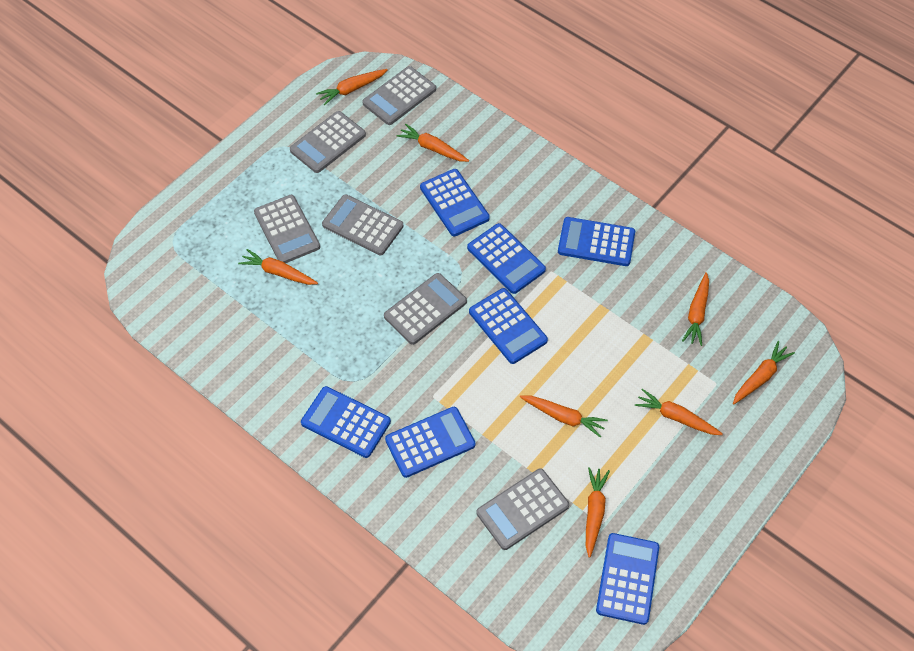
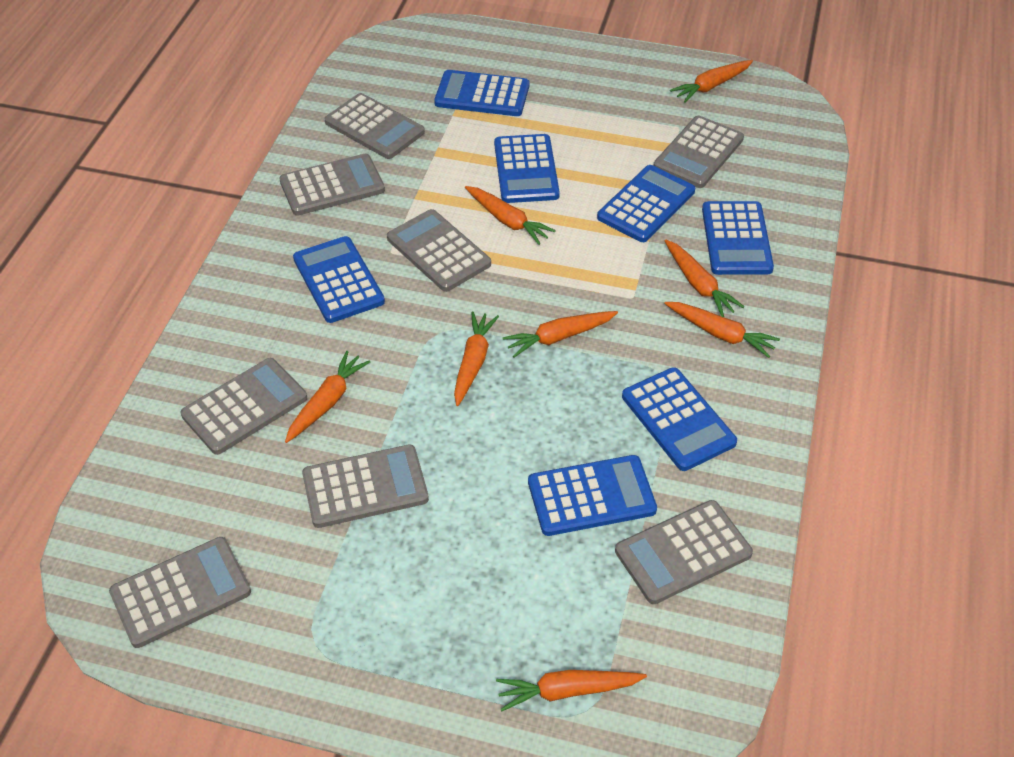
grey calculator: [254,195,320,263] [290,111,366,173] [322,194,404,255] [362,66,436,125] [384,273,467,345] [477,469,569,550] = 6 -> [109,537,251,648] [181,358,307,455] [279,154,385,216] [302,445,429,528] [324,93,425,159] [387,209,491,292] [615,500,753,604] [653,116,744,188] = 8

